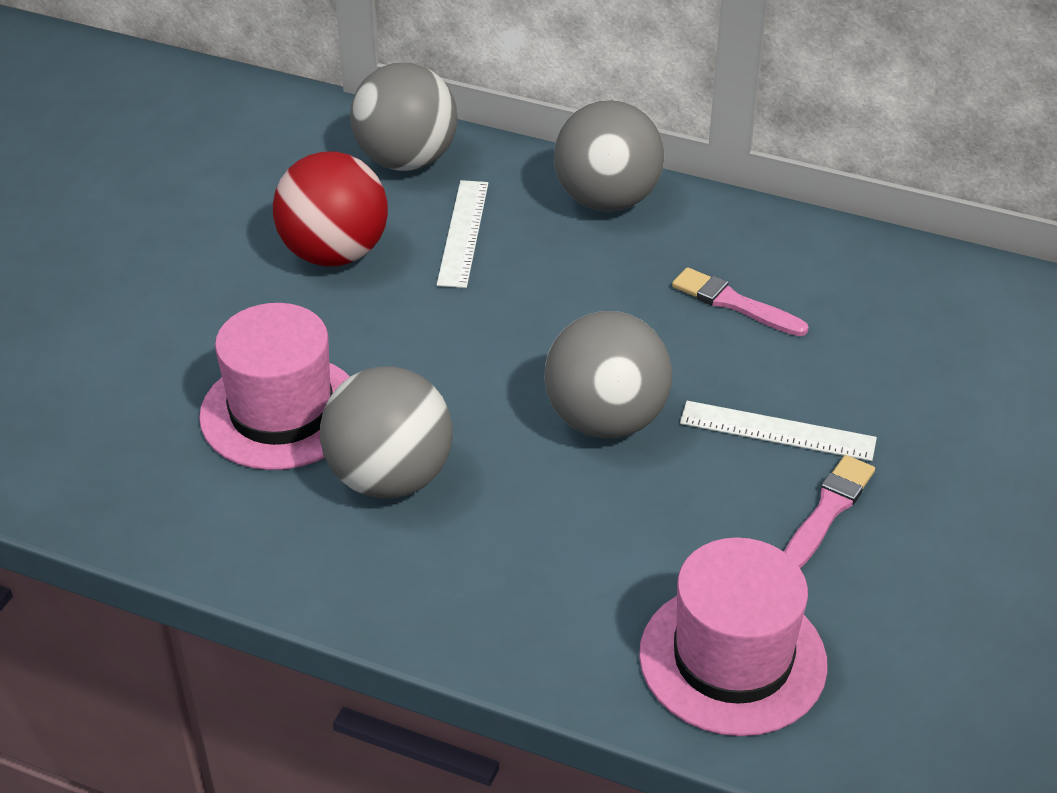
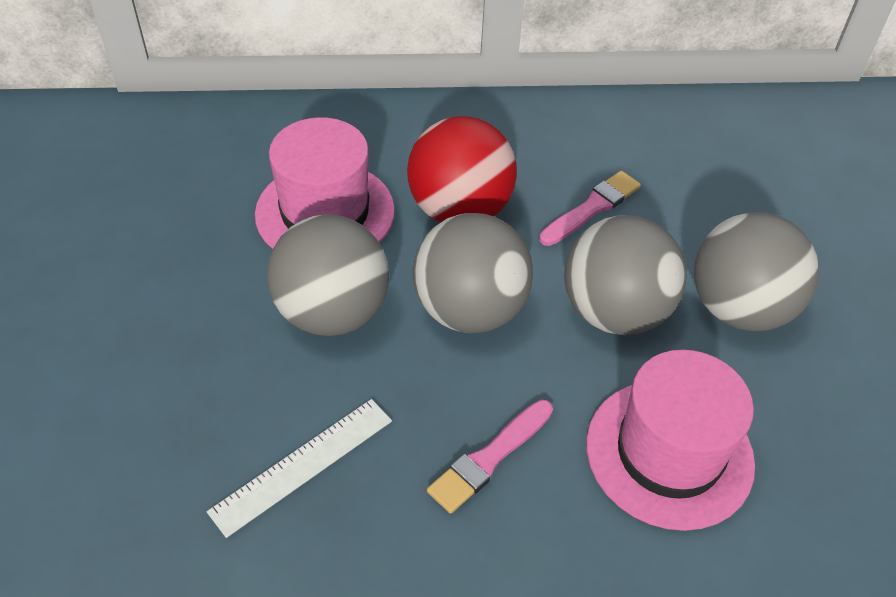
white ruler: [437,180,488,288] [680,401,877,461] = 2 -> [207,399,392,538] = 1

